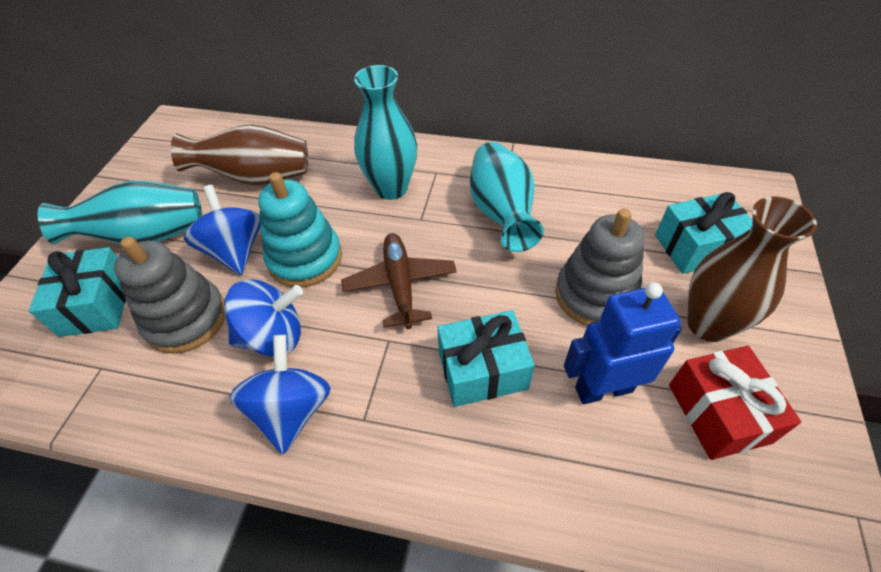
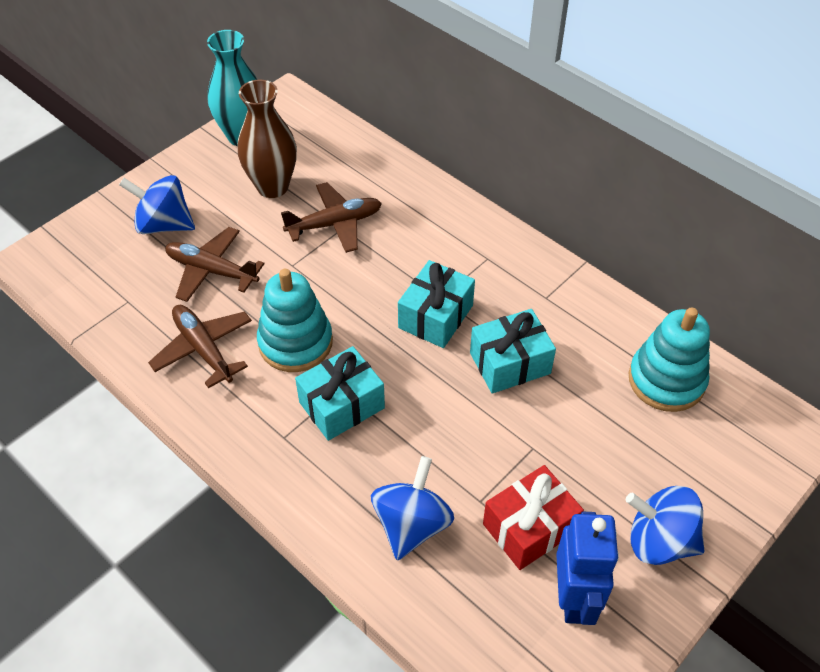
brown plane: [341,233,457,329] = 1 -> [148,305,252,388] [165,227,265,302] [281,182,382,253] = 3
brown vase: [171,124,308,185] [687,197,817,342] = 2 -> [238,80,297,198] = 1
grey stacking toy: [114,237,225,354] [555,208,644,326] = 2 -> none = 0
turquoise stacking toy: [258,172,342,287] = 1 -> [257,269,333,372] [629,307,710,412] = 2
turquoise vase: [38,181,202,244] [354,65,417,200] [470,142,544,252] = 3 -> [207,30,258,146] = 1

